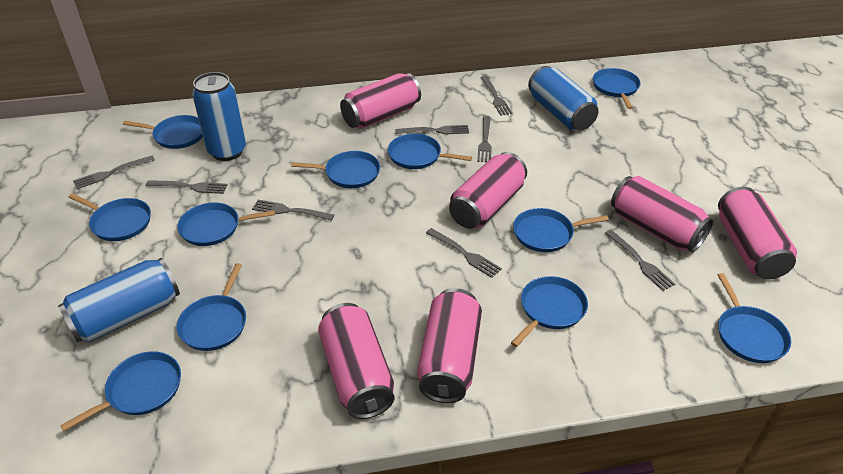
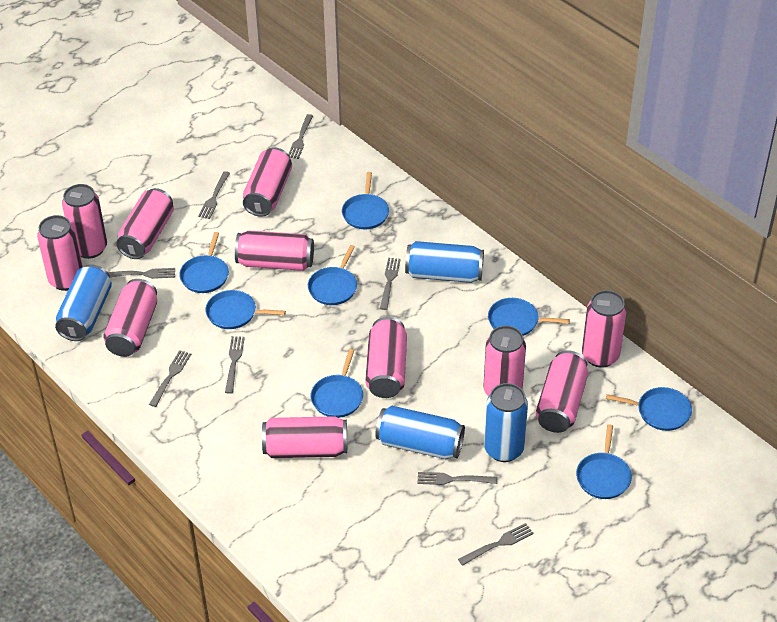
blue can: [58,258,180,343] [192,72,246,161] [528,66,598,130] = 3 -> [55,264,112,341] [375,406,465,459] [405,241,484,283] [484,383,528,462] = 4
blue pan: [60,351,181,431] [69,193,151,241] [123,115,203,149] [177,202,275,246] [177,263,246,351] [291,151,380,188] [388,134,472,169] [511,276,588,347] [513,208,609,252] [593,68,641,109] [718,273,791,363] = 11 -> [179,232,229,293] [205,290,286,329] [308,245,357,305] [311,349,363,418] [342,172,389,229] [488,298,570,336] [576,424,632,499] [606,387,692,431] = 8
pink can: [318,303,395,419] [340,73,421,129] [417,288,482,403] [449,152,527,229] [611,176,714,253] [718,187,797,279] = 6 -> [37,215,83,291] [62,184,107,259] [103,279,157,357] [116,188,174,259] [235,230,314,271] [243,147,292,217] [262,416,347,458] [365,317,407,398] [484,326,526,396] [536,350,588,433] [582,290,627,368] = 11

